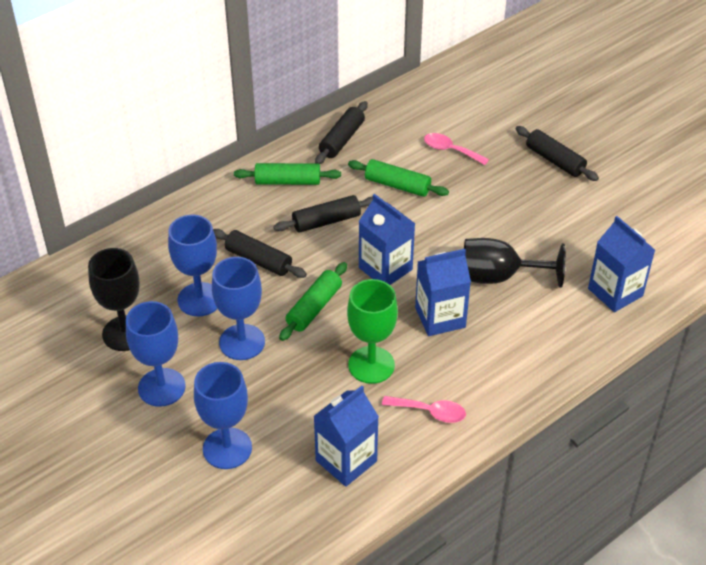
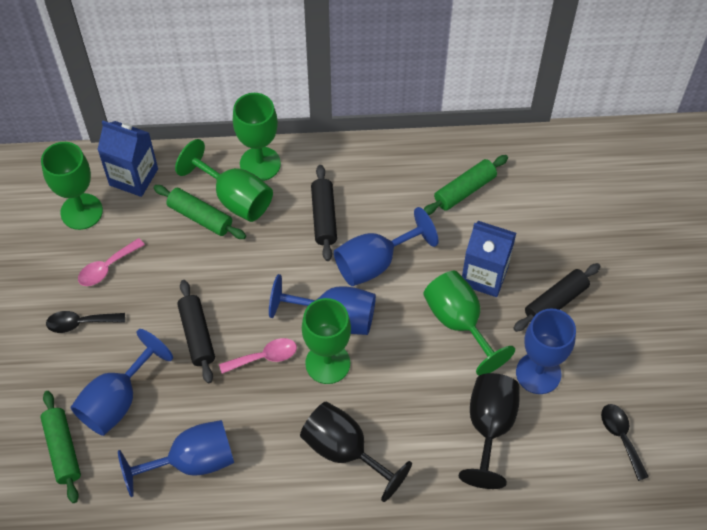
black rolling pin: [213,229,307,278] [273,195,373,233] [315,101,368,164] [515,126,599,181] = 4 -> [177,280,215,383] [311,165,337,261] [513,263,600,332] = 3
black spoon: none = 0 -> [46,311,125,333] [601,404,649,481] = 2
blue carton: [314,386,379,487] [359,194,415,285] [415,249,471,336] [588,216,655,312] = 4 -> [97,121,158,197] [462,221,516,297] = 2
blue goblet: [126,301,186,407] [168,215,217,317] [194,362,252,469] [212,257,265,360] = 4 -> [70,329,173,436] [118,420,234,497] [269,274,376,335] [334,207,438,286] [516,309,576,394] = 5
green goblet: [347,279,398,384] = 1 -> [41,142,103,230] [175,139,273,222] [233,93,281,181] [302,298,351,384] [423,271,515,376] = 5

